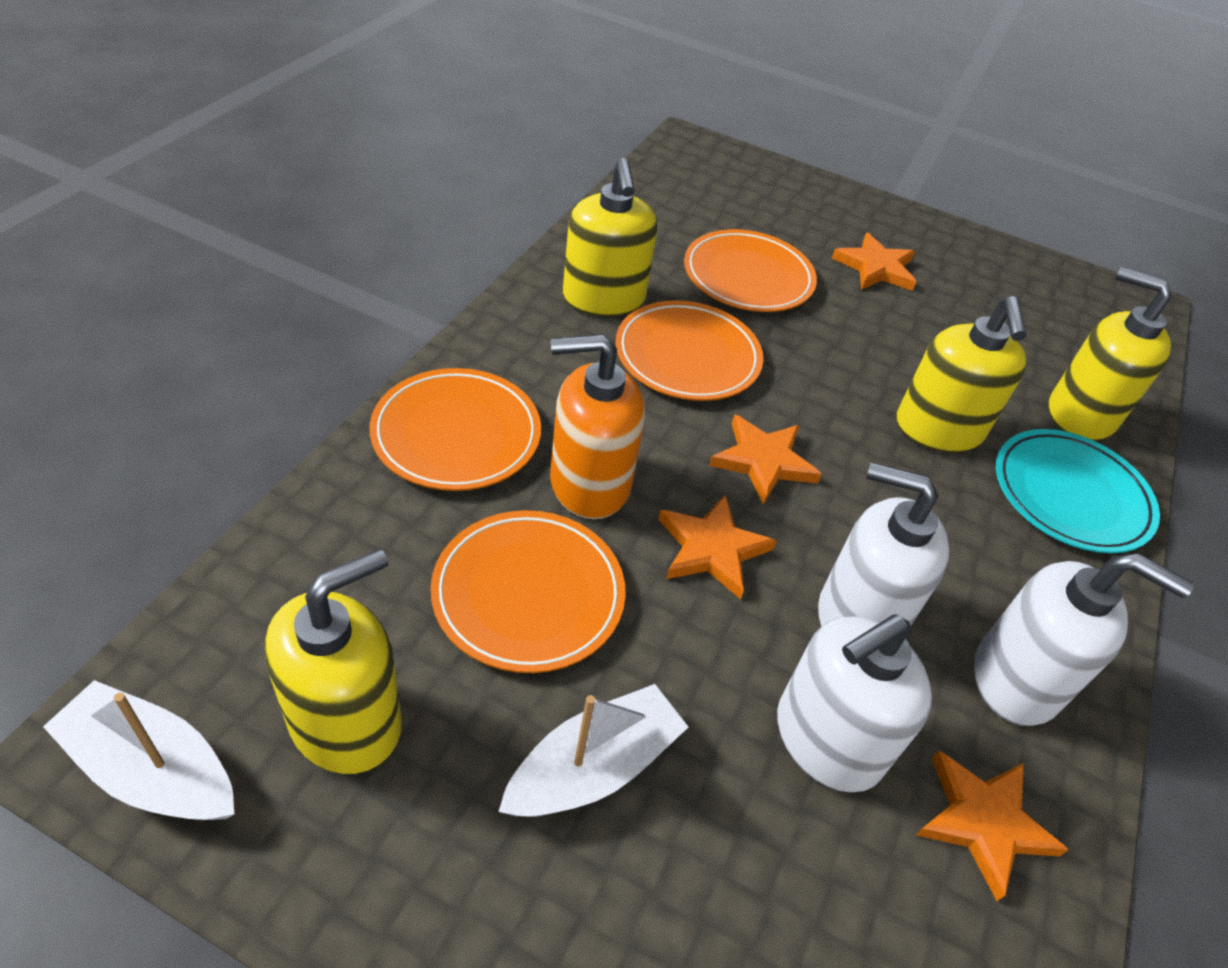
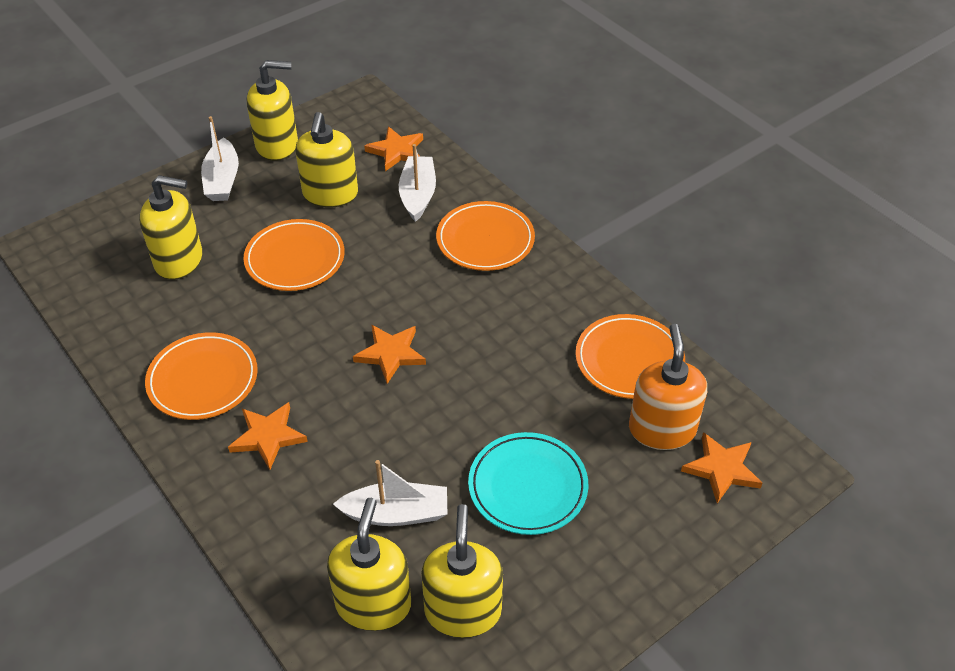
white boat: [43,680,234,820] [498,684,688,817] = 2 -> [201,116,239,201] [333,460,447,526] [399,144,436,222] = 3
white soap dispenser: [777,614,932,792] [818,462,949,627] [974,553,1194,726] = 3 -> none = 0
yellow soap dispenser: [265,549,402,774] [563,158,657,317] [897,296,1027,453] [1048,267,1172,441] = 4 -> [139,175,202,280] [247,60,298,161] [295,112,358,207] [327,498,411,631] [421,504,503,638] = 5

